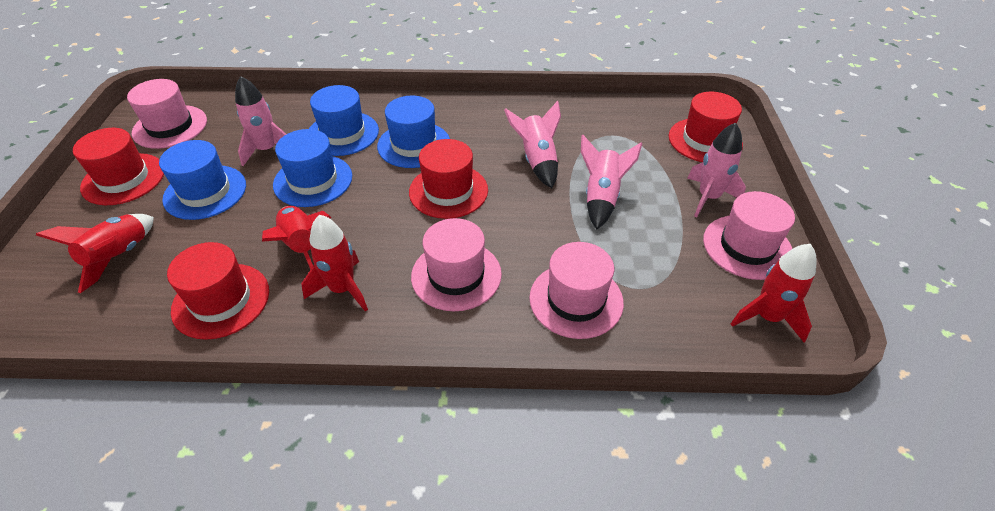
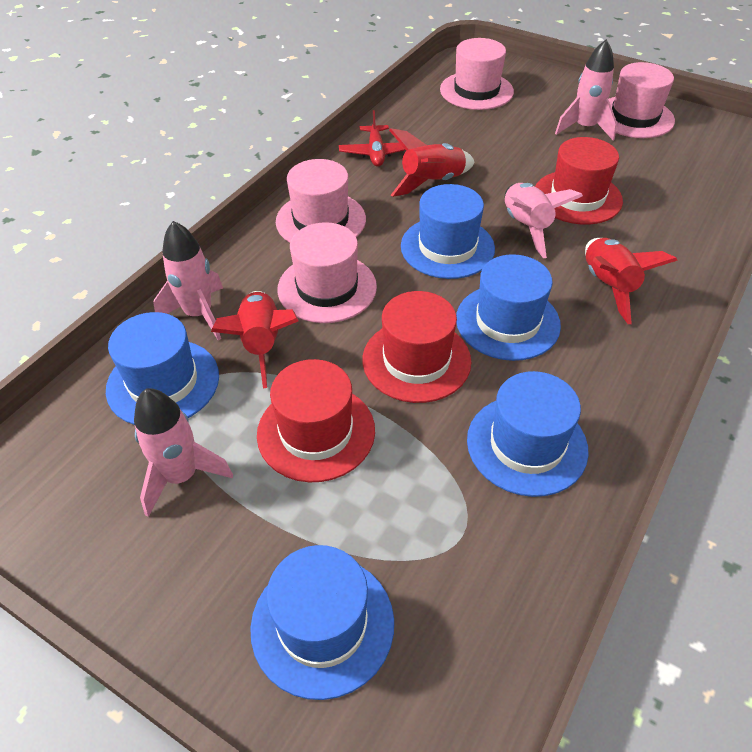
blue hat: [159,140,246,220] [273,129,352,207] [309,85,379,156] [377,96,450,168] = 4 -> [106,312,219,425] [250,545,394,700] [401,184,495,279] [456,254,561,361] [467,371,589,497] = 5
red hat: [73,128,164,205] [167,242,269,340] [409,139,488,219] [669,92,743,162] = 4 -> [257,359,375,482] [362,291,472,403] [535,137,623,225] = 3
red plane: none = 0 -> [339,110,405,167] = 1
red rocket: [36,214,154,293] [262,206,331,270] [301,215,368,312] [731,244,817,343] = 4 -> [211,291,299,388] [389,128,474,197] [585,238,678,324] = 3

